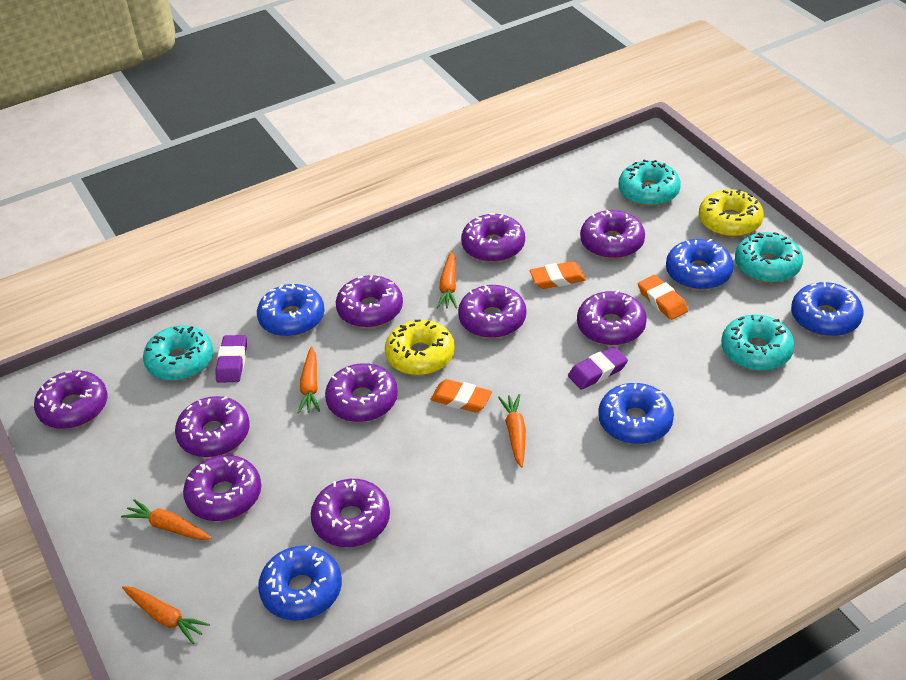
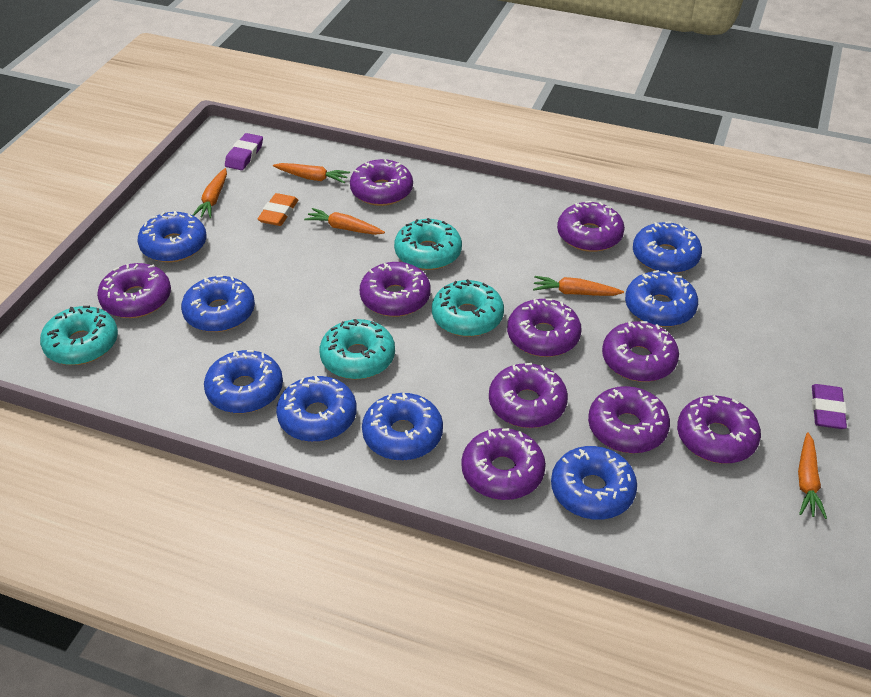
blue donut: [257,283,325,337] [258,545,342,621] [598,383,674,444] [666,239,734,290] [791,282,863,337] = 5 -> [137,211,206,263] [181,275,255,332] [204,350,283,413] [276,376,357,442] [362,393,443,461] [551,446,637,520] [625,270,698,327] [633,222,702,274] = 8
orange eraser: [430,379,492,412] [530,261,586,289] [638,275,688,320] = 3 -> [258,193,298,226] = 1
yellow donut: [385,320,455,375] [699,189,764,237] = 2 -> none = 0

